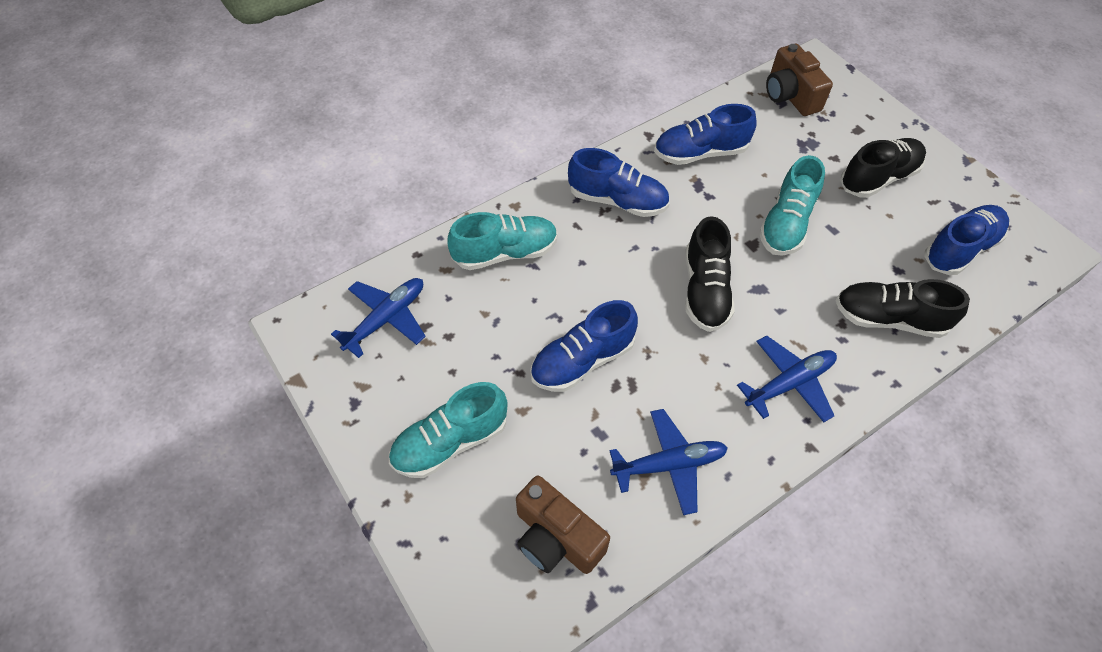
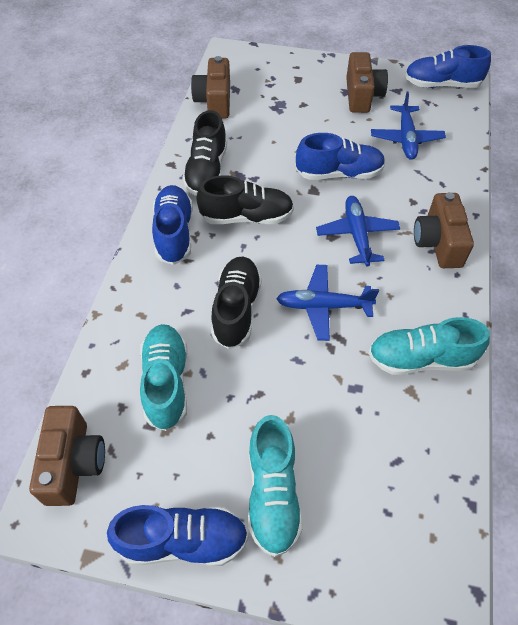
brown camera: [516,476,610,574] [766,44,833,116] = 2 -> [29,406,105,506] [191,56,230,119] [346,52,388,113] [414,192,474,268] = 4

